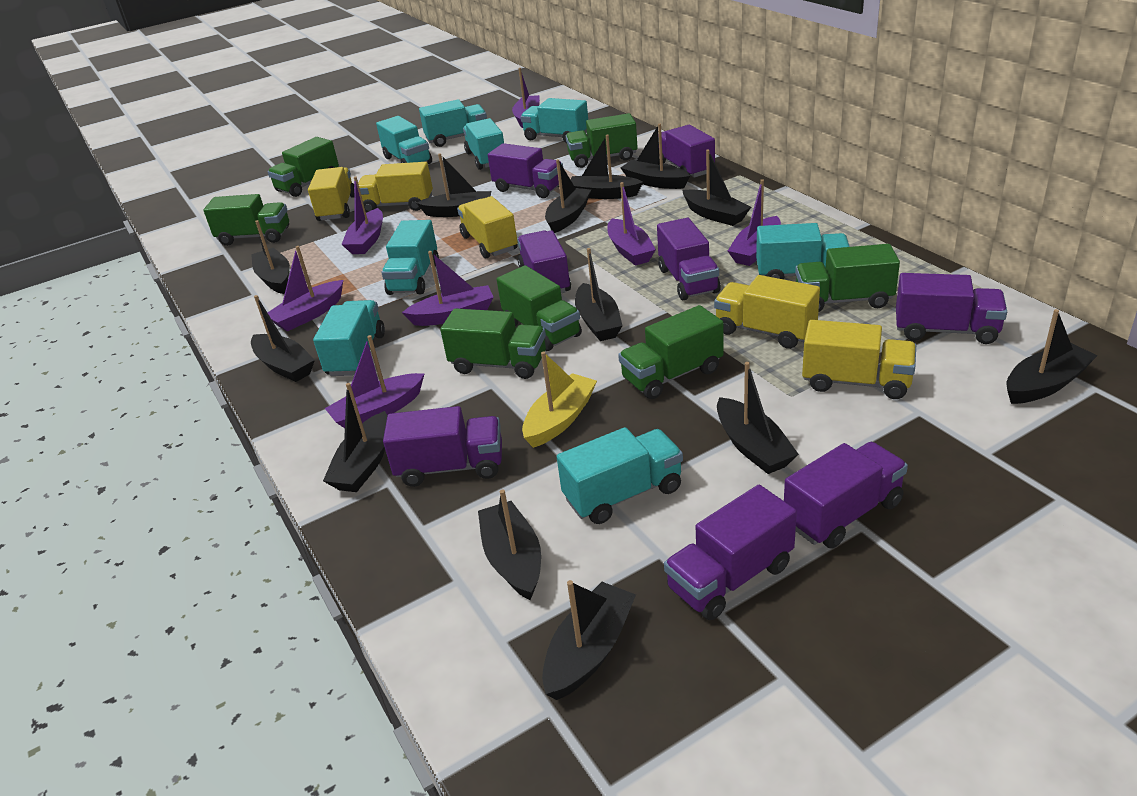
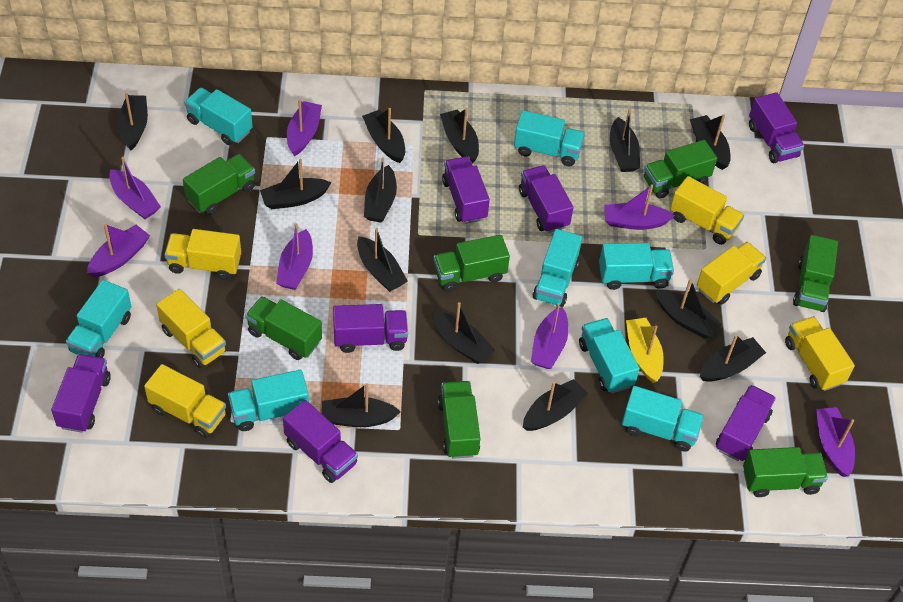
purple truck: [383,406,502,487] [488,143,563,198] [517,231,571,293] [657,218,721,300] [658,125,715,178] [664,485,797,620] [784,442,908,548] [896,273,1007,344] = 8 -> [51,354,111,433] [283,400,358,483] [333,304,408,353] [442,156,490,224] [519,165,573,233] [716,385,776,461] [749,92,804,163] = 7
yellow truck: [308,167,354,221] [358,162,433,212] [457,196,518,258] [714,275,820,349] [802,320,916,399] = 5 -> [144,364,226,438] [156,289,227,368] [164,229,241,280] [670,176,744,245] [697,242,766,305] [785,316,855,391] = 6

